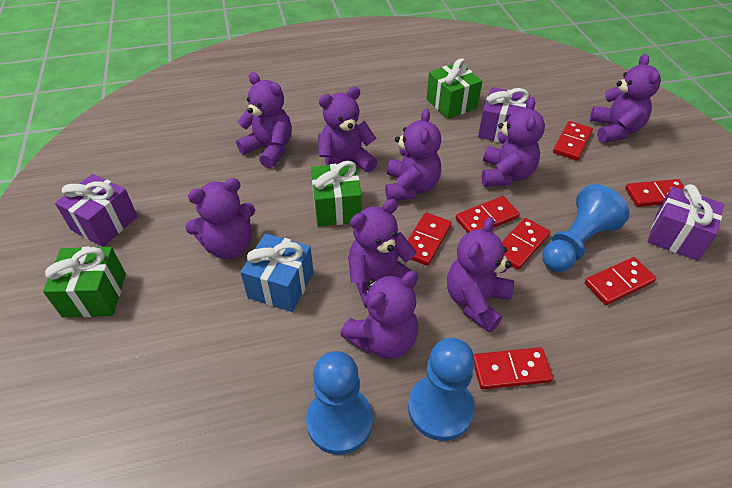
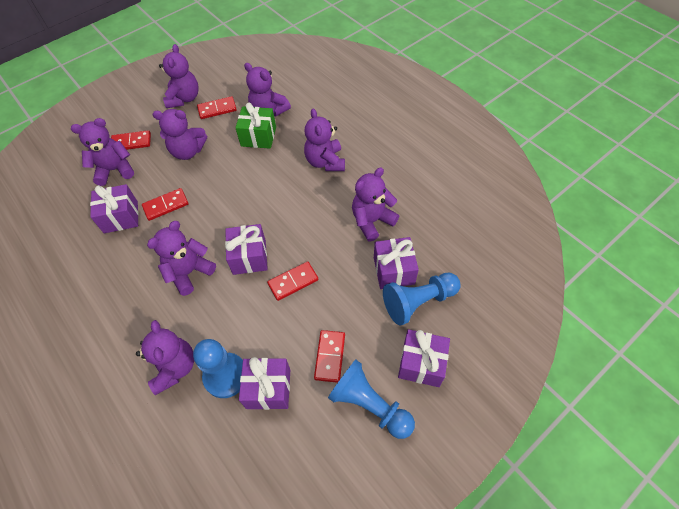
blue gift: [241,233,314,312] = 1 -> none = 0
green gift: [43,247,126,317] [311,161,362,227] [426,58,482,119] = 3 -> [235,103,276,149] = 1
purple gift: [55,174,138,247] [478,87,530,142] [648,184,724,261] = 3 -> [90,184,139,233] [225,224,268,275] [239,357,290,410] [374,237,419,289] [398,329,450,387] = 5
purple teddy bear: [185,178,255,259] [236,72,292,168] [318,87,377,172] [340,271,418,359] [348,199,418,308] [385,109,441,201] [447,217,514,332] [482,97,545,186] [590,54,661,143] = 9 -> [71,118,134,186] [136,320,194,395] [147,221,216,296] [153,109,207,160] [159,44,199,108] [244,63,291,116] [304,108,345,171] [352,167,399,241] = 8
red domino: [408,212,452,266] [456,196,520,233] [474,347,553,389] [502,218,550,270] [553,121,593,161] [585,257,656,305] [625,179,684,207] = 7 -> [111,130,151,150] [142,188,189,221] [197,96,237,119] [267,261,319,301] [314,330,345,383] = 5

